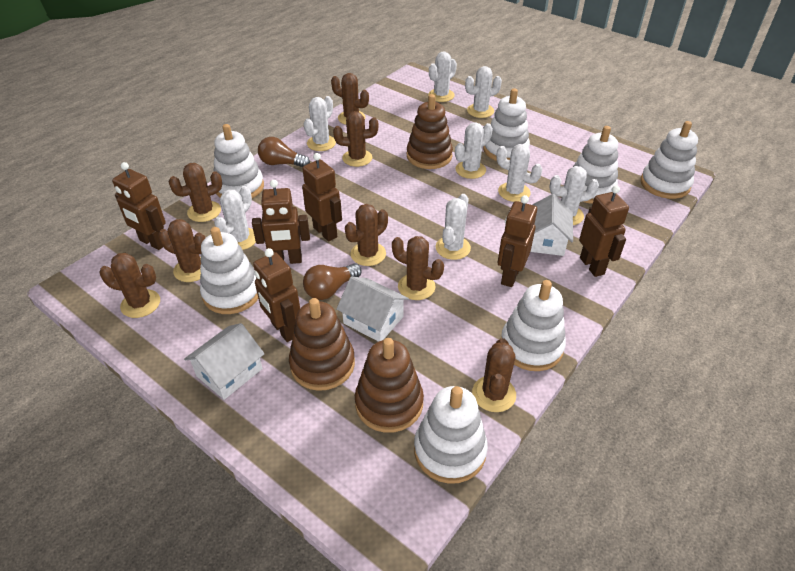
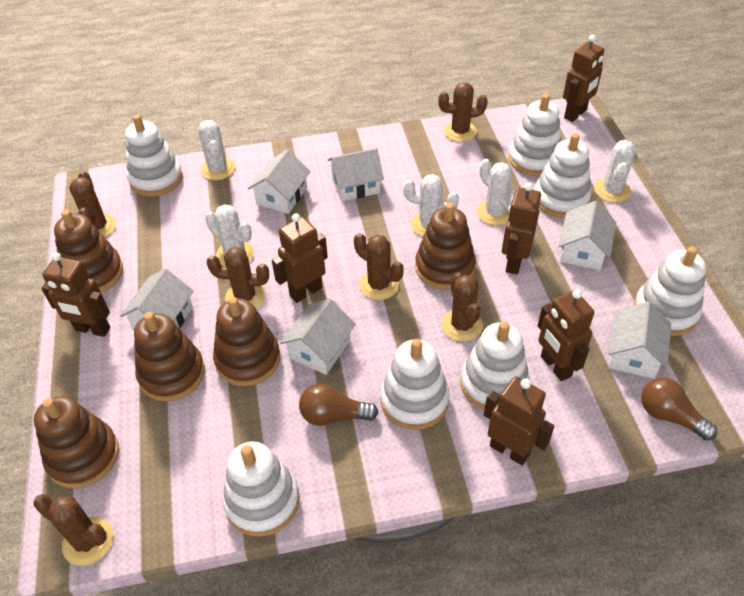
brown cactus: [99,253,160,318] [158,219,206,282] [169,163,222,222] [331,73,369,125] [333,111,378,167] [345,204,388,266] [392,236,444,300] [472,338,516,412] = 8 -> [33,494,113,566] [69,171,116,237] [206,247,269,308] [354,233,404,300] [438,82,488,142] [441,272,483,341] = 6
brown stacking toy: [289,298,355,391] [355,338,424,433] [407,94,453,169] = 3 -> [34,396,119,488] [54,210,123,293] [134,312,205,402] [213,297,280,386] [415,203,476,290] = 5
white cactus: [214,186,256,250] [304,96,336,151] [428,52,457,102] [436,194,471,260] [455,122,493,179] [465,66,502,118] [496,144,542,202] [549,166,599,225] = 8 -> [198,120,235,180] [205,204,254,266] [403,174,459,236] [477,159,515,225] [594,140,636,203] = 5
white house: [184,323,264,400] [336,277,409,342] [531,194,573,256] = 3 -> [120,268,194,331] [248,149,311,214] [280,299,356,375] [327,148,384,201] [559,201,616,270] [608,301,671,379] = 6

